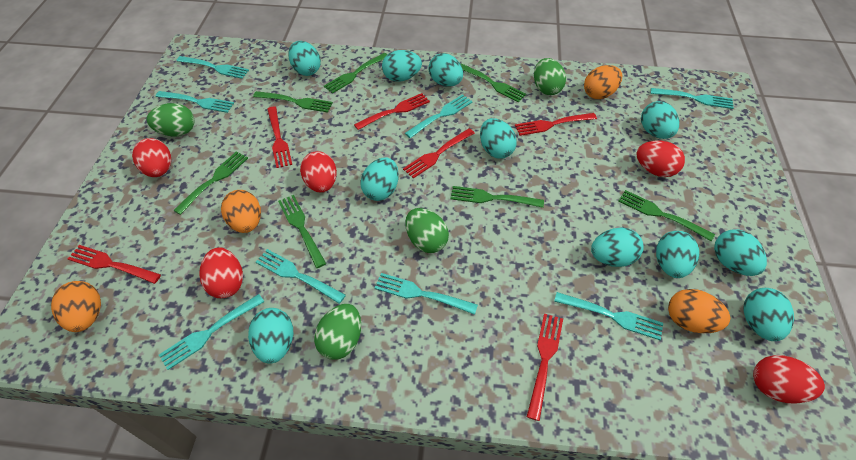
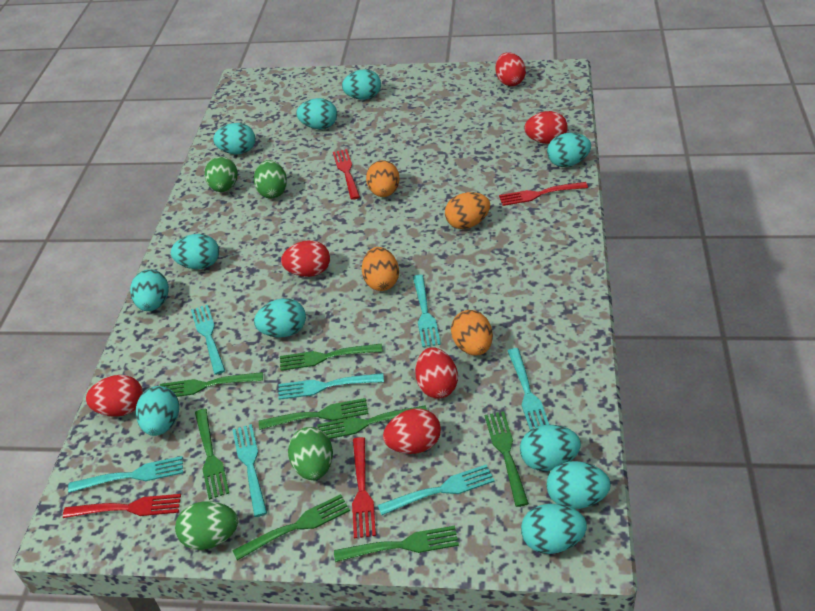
green fork: [173,151,248,215] [253,91,333,113] [278,195,326,268] [324,53,388,94] [450,186,544,208] [461,63,526,102] [618,190,715,241] = 7 -> [160,372,263,397] [195,409,229,500] [232,494,350,561] [259,398,369,430] [280,344,383,371] [317,405,427,439] [334,526,459,562] [485,411,529,507] = 8
red egg: [132,138,171,177] [200,248,243,298] [300,151,337,192] [636,141,685,177] [753,355,825,404] = 5 -> [86,375,143,417] [281,240,330,277] [383,408,441,454] [415,347,458,399] [495,52,526,86] [525,111,568,144] = 6
red fork: [68,245,161,284] [267,107,292,168] [354,93,430,130] [403,128,475,178] [515,113,597,136] [527,314,563,421] = 6 -> [63,494,181,518] [333,149,360,200] [352,437,376,538] [499,182,588,206] = 4
turquoise fork: [155,91,234,113] [159,294,264,370] [176,56,249,79] [256,249,346,304] [374,273,478,315] [405,94,473,138] [554,292,663,340] [650,88,734,109] = 8 -> [68,456,183,493] [191,305,225,375] [232,424,267,517] [278,373,384,400] [378,465,495,515] [413,275,441,347] [508,348,550,430] = 7

